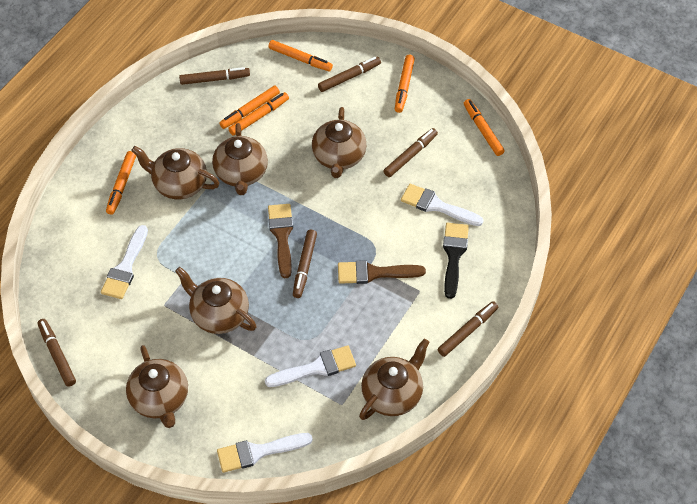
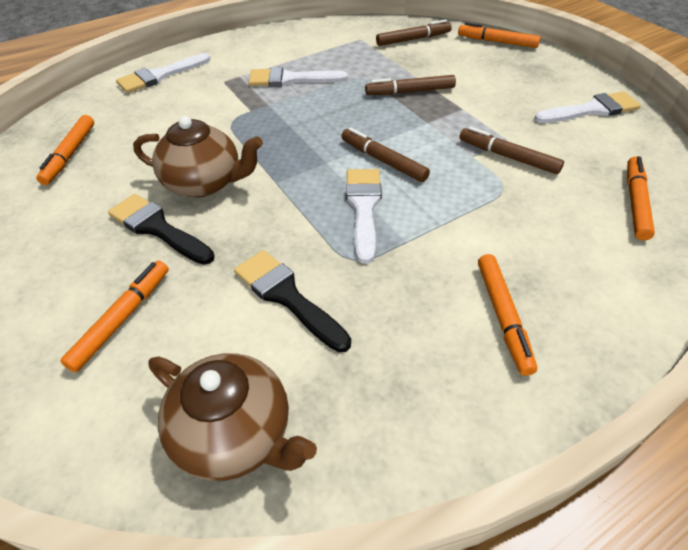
black brush: [443,223,469,299] = 1 -> [108,194,215,265] [234,250,351,352] = 2
brown brush: [268,204,293,278] [338,260,426,284] = 2 -> none = 0
brown marker: [38,319,76,387] [179,67,250,85] [293,230,317,298] [318,57,381,92] [384,128,438,177] [437,301,498,357] = 6 -> [341,127,430,182] [365,75,456,95] [376,20,452,46] [460,127,564,174] = 4
brown teapot: [126,345,188,428] [131,146,220,200] [175,267,256,334] [212,123,268,195] [312,107,366,178] [359,338,430,420] = 6 -> [133,116,263,198] [148,354,317,481] = 2
orange marker: [106,151,136,215] [219,86,280,129] [228,92,289,136] [268,40,333,71] [395,55,415,113] [464,99,504,156] = 6 -> [36,115,94,185] [60,261,169,372] [458,22,541,48] [478,254,537,376] [627,156,655,240] = 5

